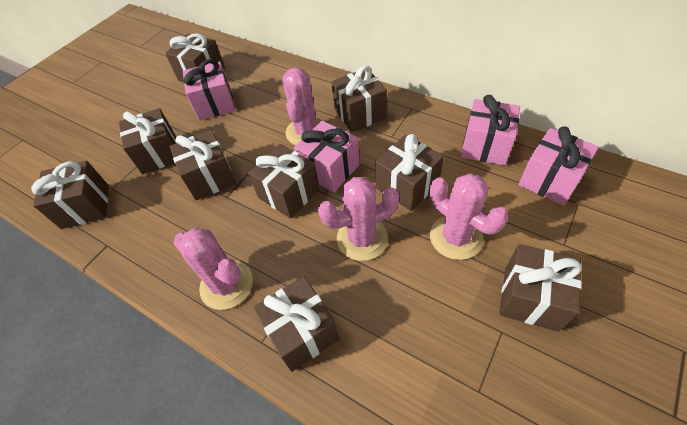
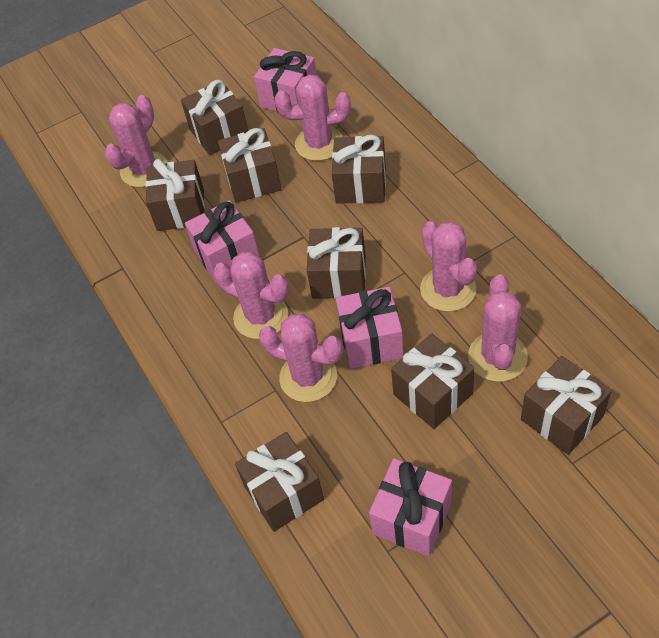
brown gift: [31,160,109,229] [119,108,176,174] [165,33,225,82] [170,130,236,200] [248,144,320,219] [253,276,340,372] [331,65,387,132] [376,134,444,211] [499,244,582,332] = 9 -> [145,159,205,231] [181,80,248,155] [218,128,282,203] [235,432,324,532] [307,227,366,299] [332,135,386,203] [391,333,475,429] [521,356,612,455] = 8
pink cactus: [174,228,253,310] [282,67,322,145] [318,177,399,261] [430,173,508,260] = 4 -> [105,95,167,187] [213,252,289,339] [259,314,343,402] [275,74,351,161] [420,221,477,312] [468,275,528,382] = 6

